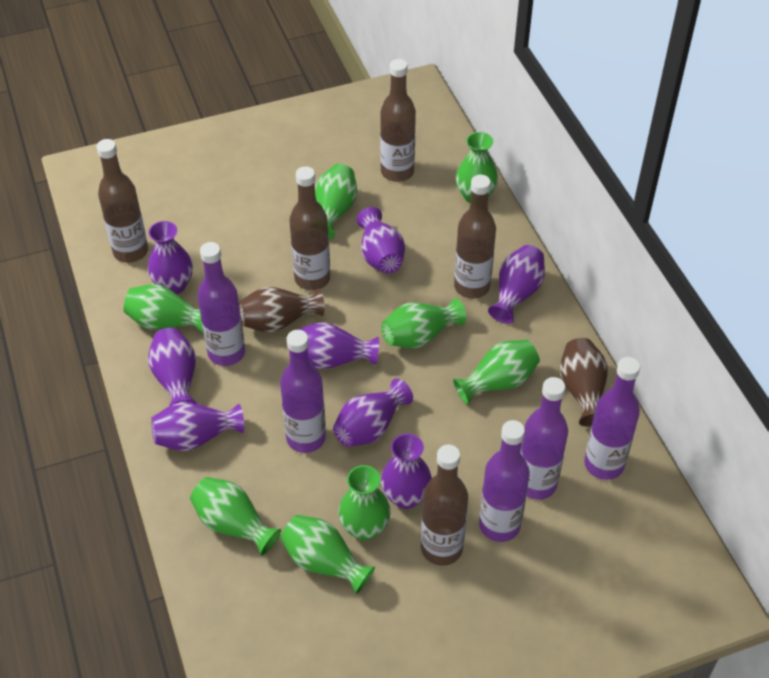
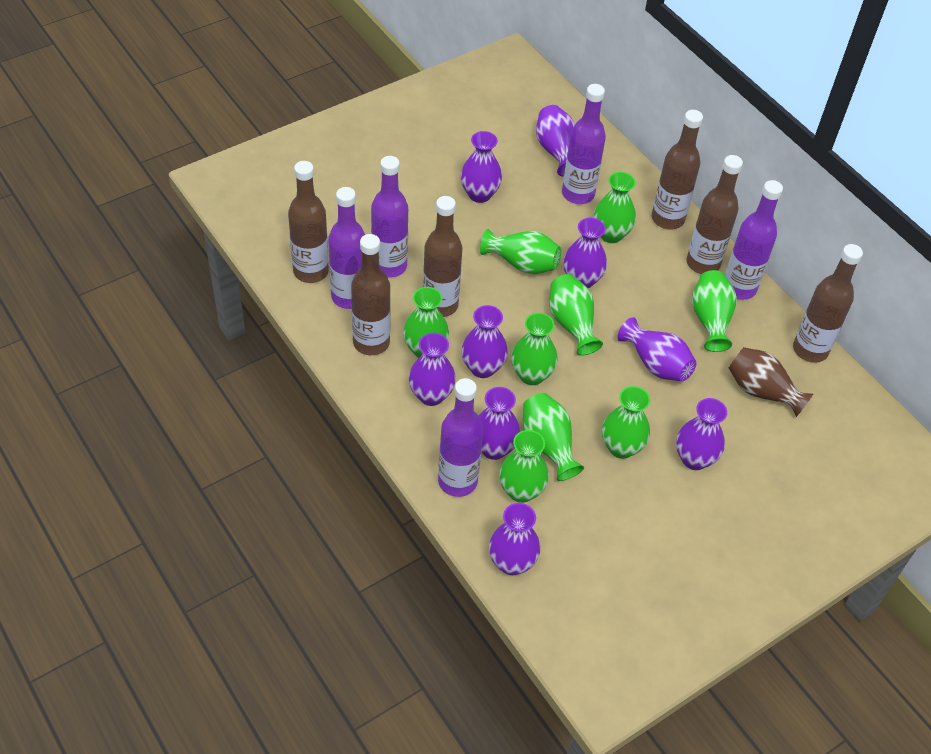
brown bottle: [96,139,148,263] [289,166,330,290] [380,59,416,182] [421,445,468,565] [454,174,496,298] = 5 -> [288,161,329,283] [351,234,390,355] [423,196,463,317] [652,110,703,229] [687,155,743,274] [793,244,863,363] = 6
brown vase: [239,287,325,332] [560,338,608,427] = 2 -> [729,347,813,417] = 1
green vase: [123,284,204,334] [190,477,281,556] [280,515,375,595] [315,164,357,239] [338,465,391,541] [382,298,466,349] [453,340,540,405] [456,132,498,203] = 8 -> [403,287,449,358] [480,229,561,274] [499,430,549,503] [511,313,558,385] [523,393,584,481] [549,274,603,356] [594,172,636,243] [602,386,650,459] [692,270,737,352] = 9
purple vase: [148,221,193,294] [148,328,197,406] [151,402,244,451] [297,322,379,369] [333,378,413,447] [357,207,405,273] [381,434,432,509] [488,245,545,324] = 8 -> [409,333,456,406] [461,131,502,203] [461,305,508,378] [478,387,520,460] [489,503,540,575] [536,105,575,177] [563,218,607,289] [617,317,696,381] [676,398,727,470] = 9

